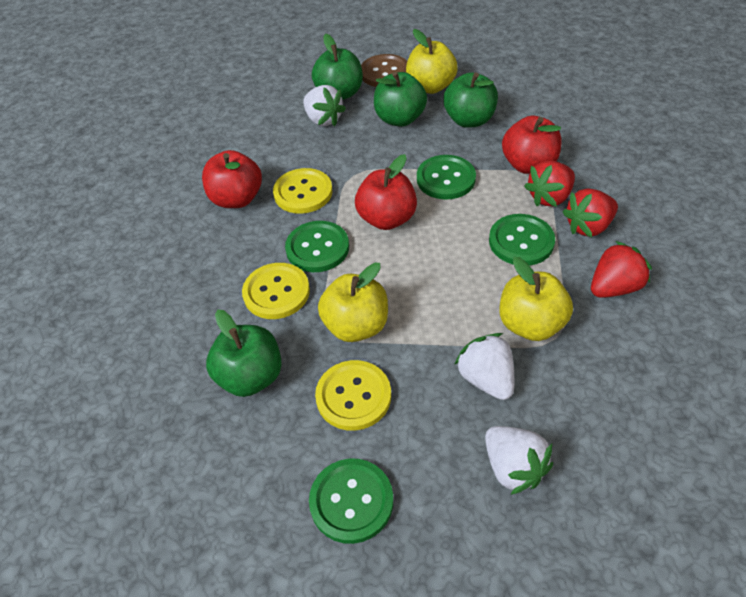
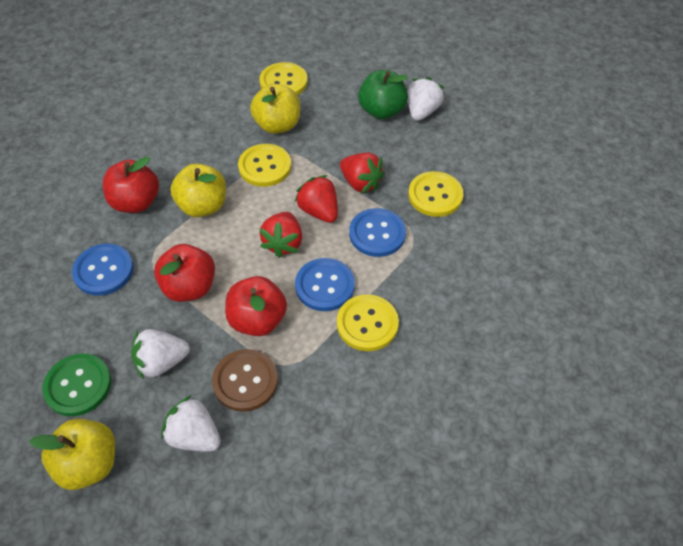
blue button: none = 0 -> [72,244,134,296] [295,258,355,311] [349,208,406,257] = 3
green apple: [206,310,282,397] [312,34,363,100] [374,71,427,127] [443,73,498,128] = 4 -> [358,70,408,119] = 1
green button: [285,221,349,272] [309,459,393,544] [417,155,476,200] [489,214,555,266] = 4 -> [42,354,111,416] = 1
yellow button: [242,263,310,319] [273,168,333,214] [315,360,391,431] = 3 -> [238,144,291,187] [259,62,308,95] [337,294,399,351] [408,171,463,217] = 4

